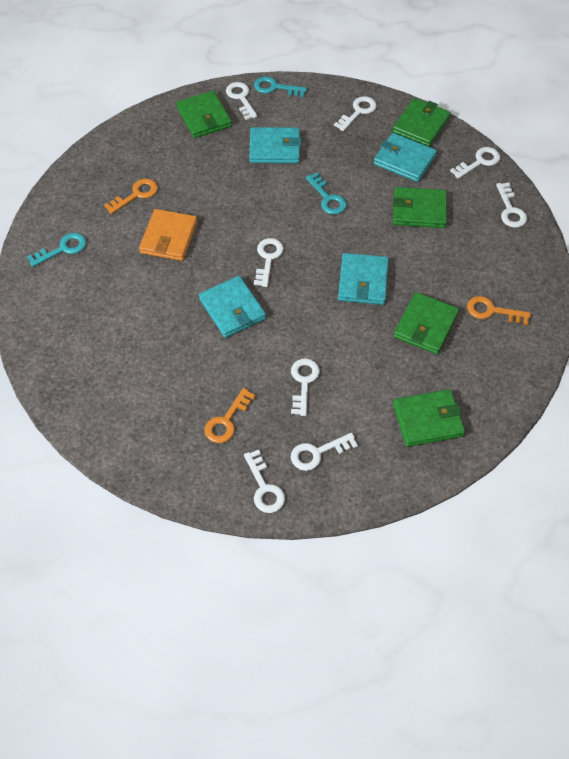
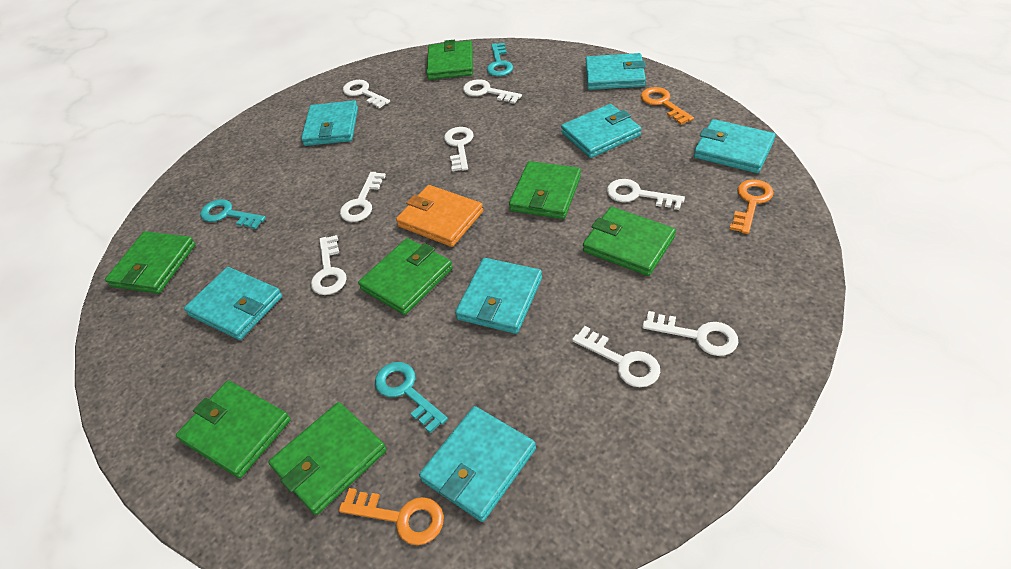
green wallet: [176,91,232,138] [392,98,451,147] [393,187,447,228] [393,389,465,447] [394,292,459,354] = 5 -> [105,231,196,294] [176,381,291,478] [269,402,387,515] [358,238,453,315] [426,40,473,80] [509,161,581,219] [583,207,676,276] = 7
turquoise wallet: [199,276,266,338] [249,127,301,163] [338,253,389,305] [374,133,437,182] = 4 -> [184,267,282,340] [301,100,358,146] [419,406,536,522] [455,258,542,334] [561,104,641,158] [586,53,646,90] [694,119,776,173] = 7

